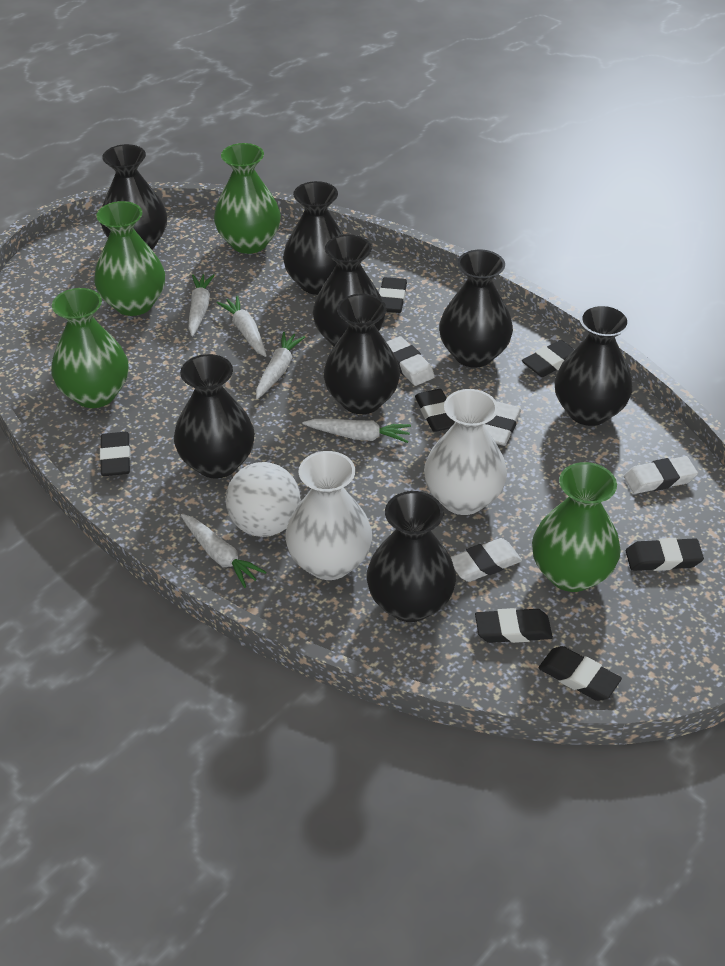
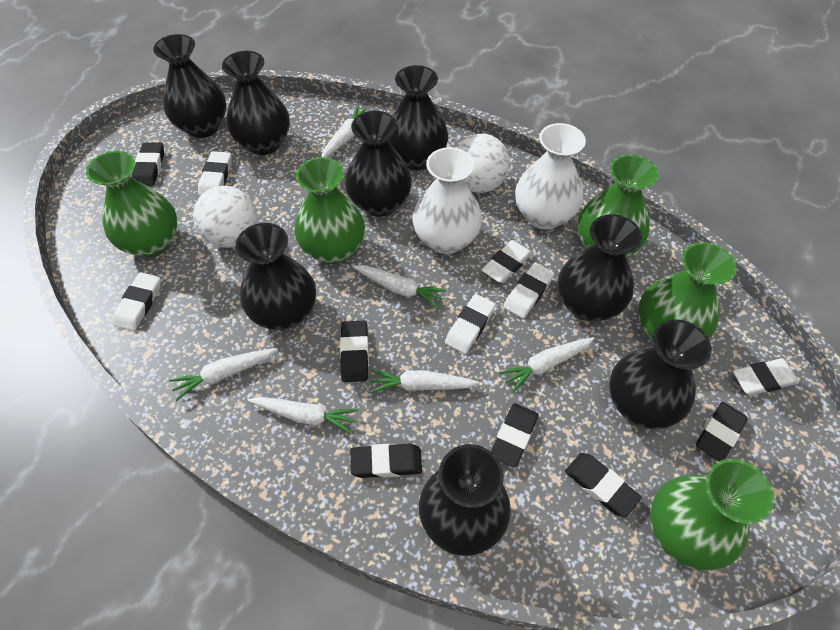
black eraser: [100,432,131,476] [379,277,407,313] [415,389,455,432] [475,608,553,643] [522,340,574,377] [538,646,622,701] [626,538,704,571] = 7 -> [132,142,164,187] [340,321,369,382] [350,444,422,478] [491,403,539,468] [565,453,642,517] [696,402,748,461] = 6
green vase: [51,288,129,408] [94,201,165,316] [214,143,281,254] [532,462,621,592] = 4 -> [86,151,178,257] [294,157,365,264] [578,154,659,257] [638,242,736,341] [650,459,774,571] = 5
white ball: [225,462,301,537] = 1 -> [193,186,257,248] [457,134,510,193] = 2
white carrot: [181,514,266,588] [188,274,215,336] [217,296,266,357] [256,332,305,399] [302,419,411,443] = 5 -> [169,348,278,401] [247,397,358,434] [321,105,366,157] [353,265,447,308] [369,370,479,393] [499,337,595,393] = 6
white eraser: [387,336,435,386] [451,538,522,582] [484,401,521,446] [624,456,698,494] = 4 -> [113,272,161,331] [198,151,232,196] [445,294,496,354] [482,240,532,283] [504,263,554,318] [733,358,799,396] = 6

